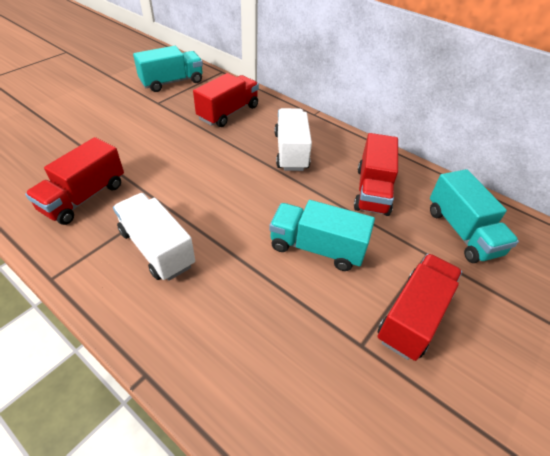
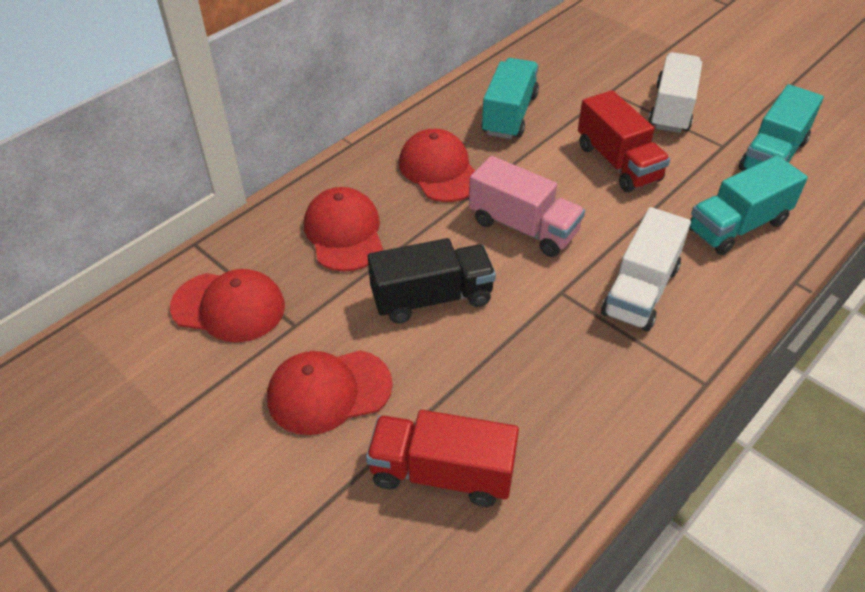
black truck: none = 0 -> [368,238,496,324] = 1
pink truck: none = 0 -> [469,156,585,257] = 1
red cap: none = 0 -> [170,269,285,342] [267,350,393,435] [304,187,383,271] [399,129,475,202] = 4
red truck: [25,137,124,225] [193,73,259,127] [354,133,398,216] [378,254,462,361] = 4 -> [366,410,519,507] [578,90,670,192] = 2

